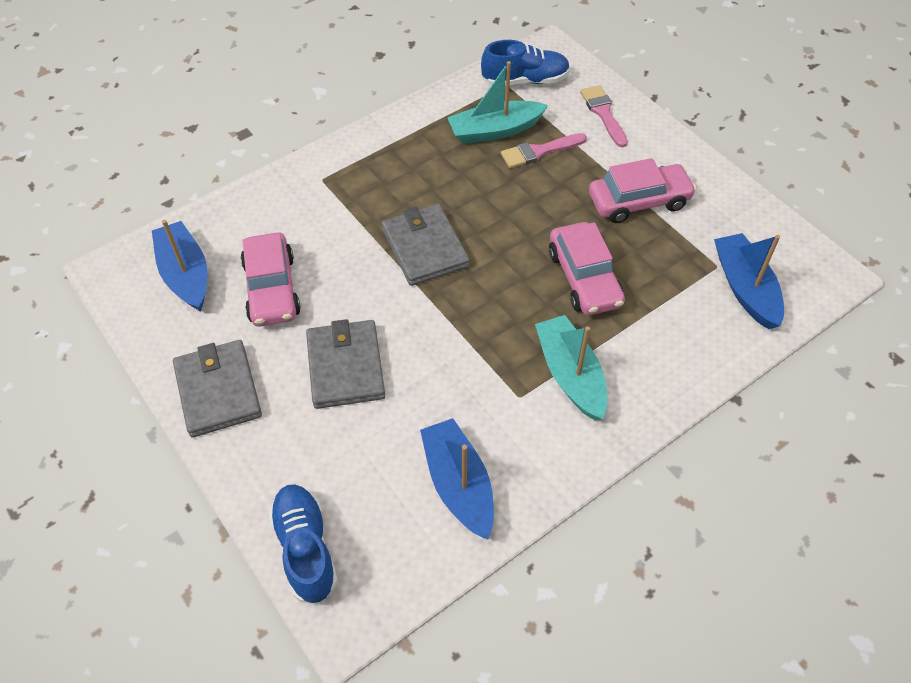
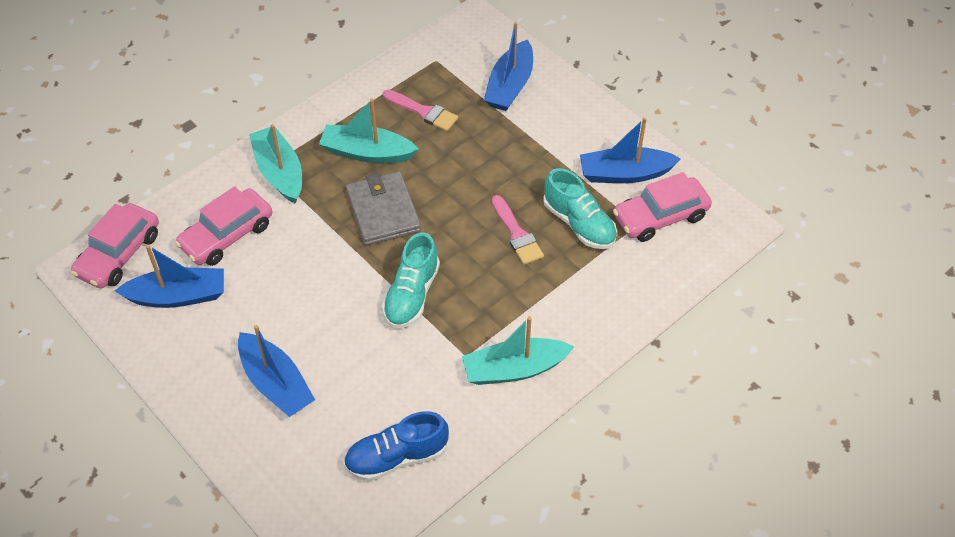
blue boat: [152,220,208,311] [420,418,494,540] [714,233,784,329] = 3 -> [115,245,224,308] [238,325,315,417] [484,22,533,111] [580,118,681,183] = 4
blue shoe: [269,484,338,604] [481,40,570,86] = 2 -> [344,411,449,481] = 1
grey wallet: [173,340,262,438] [306,319,385,409] [382,204,470,286] = 3 -> [346,171,421,246] = 1
turquoise boat: [447,61,548,144] [535,315,607,420] = 2 -> [249,124,302,204] [319,98,418,163] [462,316,574,385] = 3
turquoise shoe: none = 0 -> [382,233,440,328] [543,168,617,249] = 2

